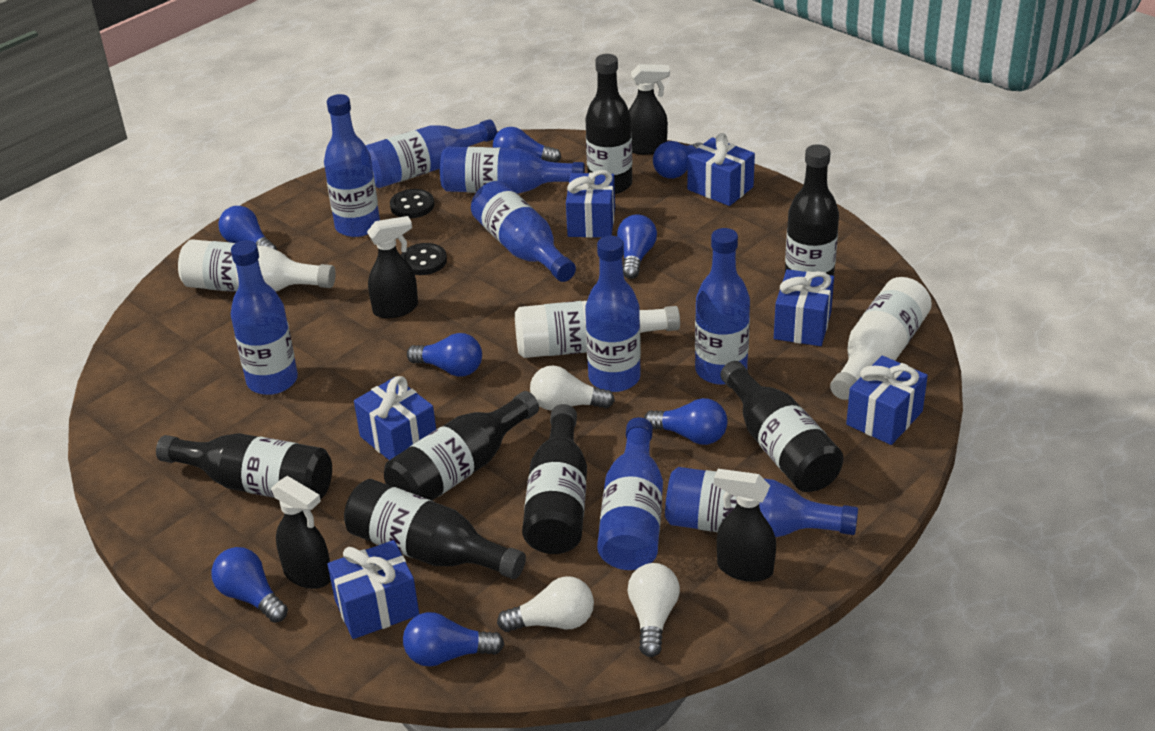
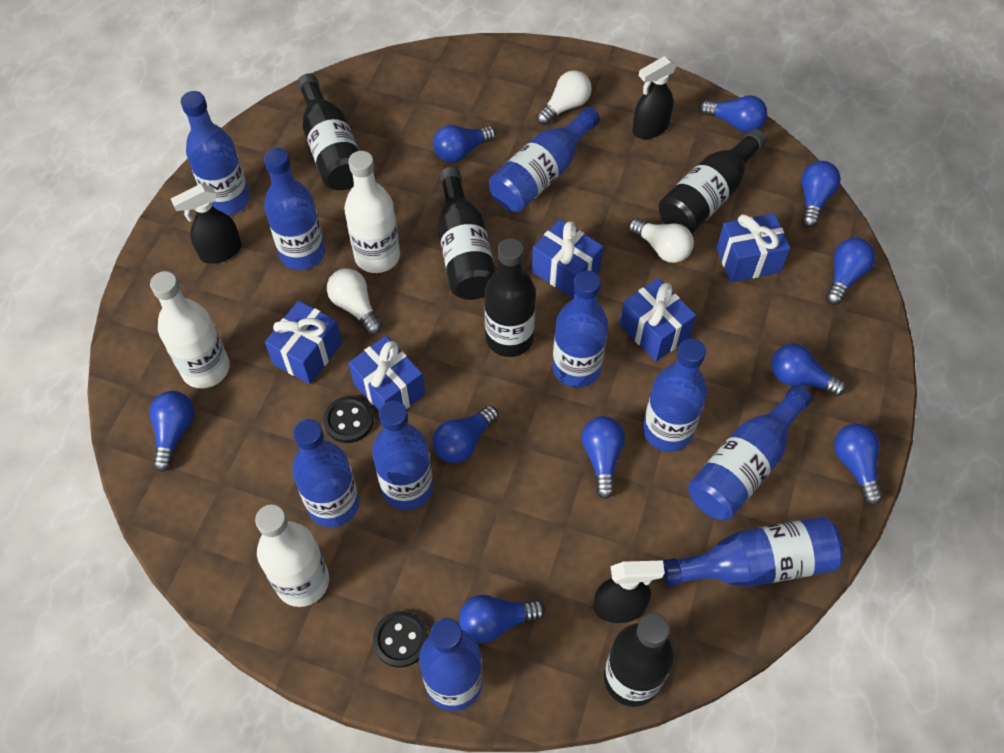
black bottle: [156,433,332,500] [344,479,526,579] [384,391,539,500] [522,404,587,554] [586,54,632,194] [720,361,844,492] [785,144,839,276] = 7 -> [297,73,359,190] [438,167,496,300] [484,238,536,357] [604,613,674,707] [659,129,767,234] = 5
black spray bottle: [271,476,331,589] [367,216,418,318] [629,64,670,155] [714,469,776,582] = 4 -> [171,184,242,264] [594,561,665,623] [633,56,677,139] = 3
blue bottle: [231,240,298,395] [324,94,380,237] [365,119,497,188] [440,147,585,194] [471,181,576,282] [585,236,641,392] [597,417,663,570] [665,467,858,537] [695,228,750,385] = 9 -> [181,91,250,215] [264,148,325,270] [292,419,359,527] [372,401,433,510] [419,618,483,711] [489,107,600,212] [552,271,608,388] [643,338,707,452] [663,516,843,587] [688,385,812,520] = 10
blue gift: [327,540,419,639] [354,376,436,460] [566,170,615,238] [687,133,755,206] [774,269,834,346] [846,356,928,445] = 6 -> [265,301,342,384] [348,336,425,411] [532,219,603,299] [619,278,696,362] [716,213,790,282] = 5
blue light bulb: [211,547,288,623] [218,206,277,250] [403,612,504,667] [407,333,482,377] [493,127,561,163] [617,214,657,279] [644,398,728,445] [653,141,702,179] = 8 -> [150,391,194,472] [432,405,499,463] [433,125,496,163] [459,595,545,643] [582,416,625,499] [700,95,768,133] [771,344,846,396] [801,161,841,228] [826,238,875,305] [834,424,883,506] = 10

